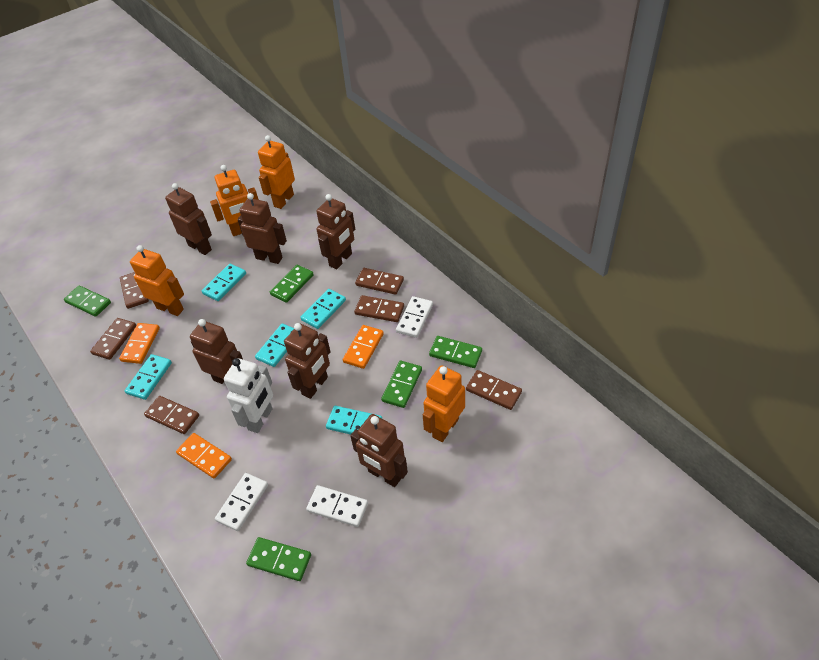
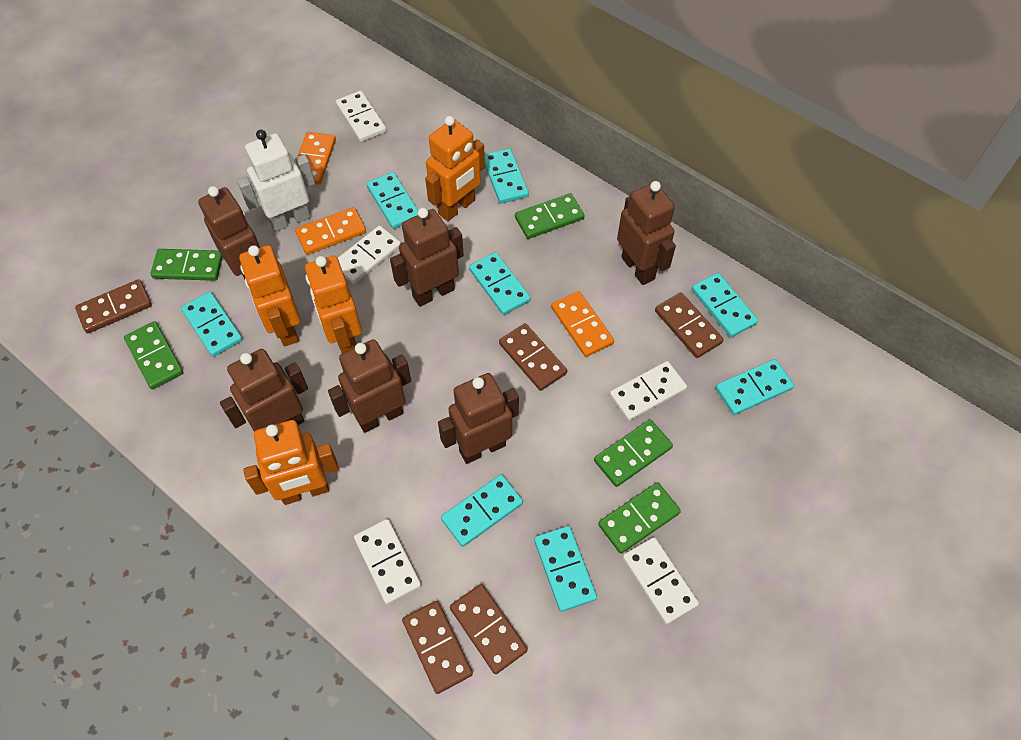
brown domino: [90,318,136,360] [120,272,149,309] [144,396,199,434] [354,295,404,322] [355,268,404,295] [466,370,522,410] = 6 -> [75,279,152,333] [402,601,473,694] [450,584,528,674] [499,323,567,391] [655,292,724,358] = 5
turquoise domino: [125,354,172,400] [202,264,246,301] [255,324,294,367] [300,289,346,329] [326,406,382,435] = 5 -> [181,292,243,357] [367,172,418,229] [441,474,523,547] [469,252,531,315] [484,148,529,204] [534,526,597,612] [692,273,758,337] [715,359,794,415] = 8
white domino: [215,473,268,531] [306,485,368,527] [396,296,433,338] = 3 -> [336,91,386,142] [338,226,401,284] [354,519,421,605] [610,361,687,421] [623,537,699,624] = 5

